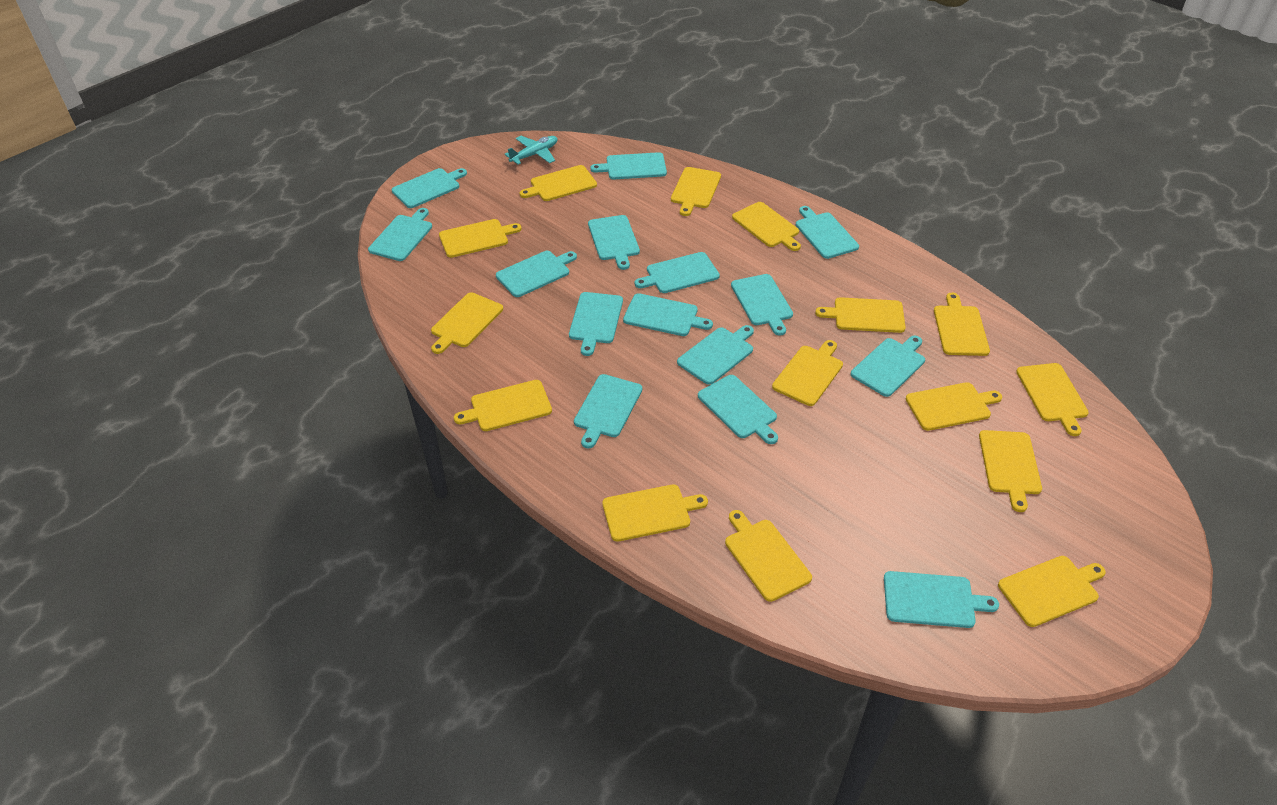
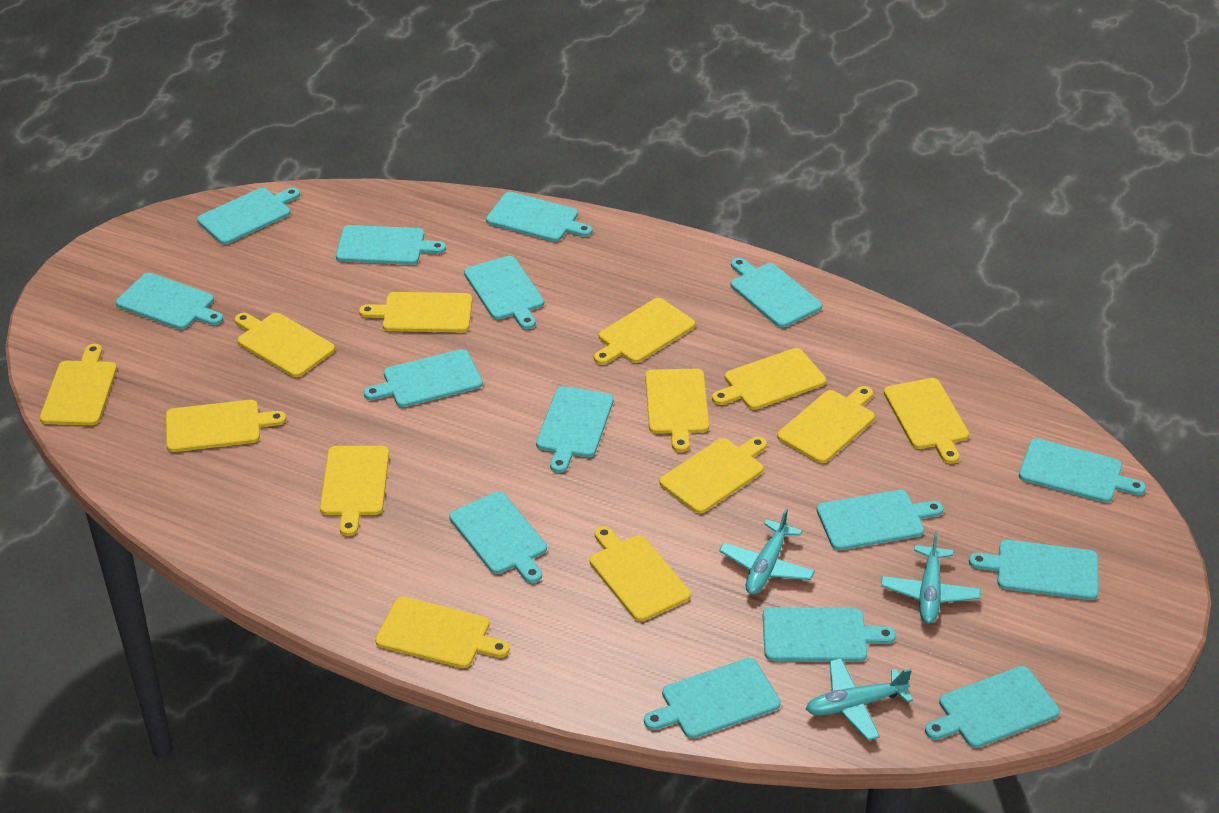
turquoise plane: [504,136,557,165] = 1 -> [719,508,815,594] [806,658,913,740] [881,531,981,624] = 3
yellow cutting board: [431,292,503,354] [439,219,522,258] [454,380,552,431] [520,165,597,201] [602,484,708,542] [671,167,721,216] [725,510,812,602] [732,202,801,251] [772,340,843,406] [815,297,906,333] [906,382,1002,431] [934,293,990,356] [979,430,1042,512] [998,556,1106,627] [1016,363,1089,436] = 15 -> [40,344,117,425] [166,400,286,452] [235,313,335,377] [320,446,389,536] [359,292,472,332] [375,597,510,668] [590,526,691,621] [594,298,695,365] [645,369,709,452] [659,437,767,513] [712,348,826,410] [777,386,875,463] [884,378,969,464] = 13

